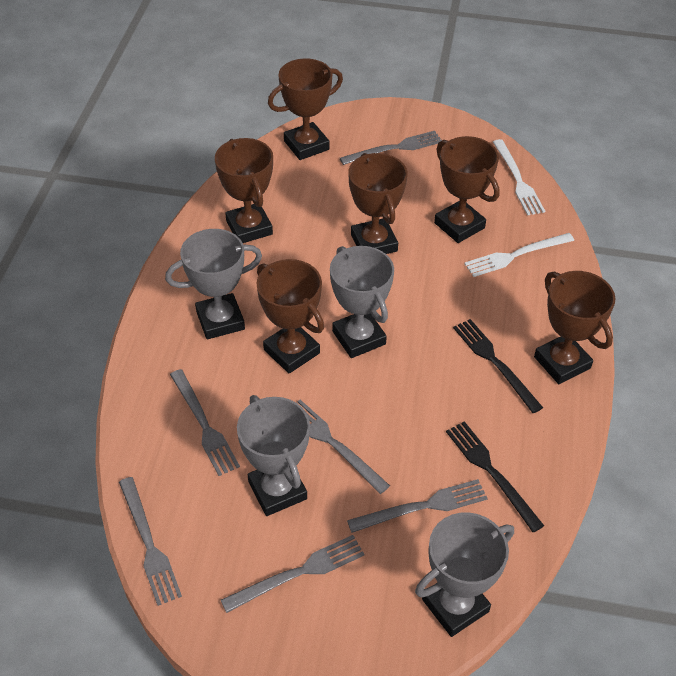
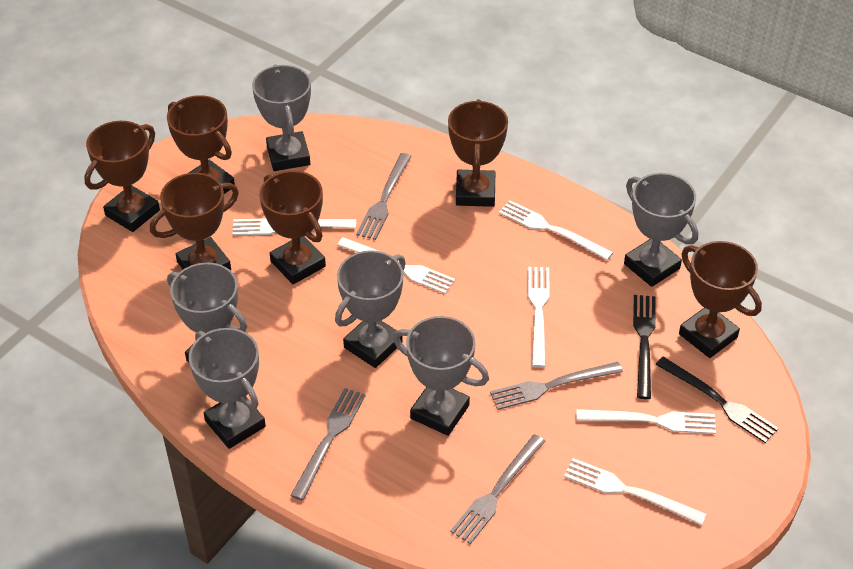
grey fork: [119,477,182,606] [170,369,240,476] [221,535,365,613] [298,400,390,494] [340,131,442,165] [347,479,488,533] = 6 -> [290,388,366,501] [356,153,412,240] [450,434,546,544] [490,362,623,410] = 4
grey trophy: [165,229,262,339] [237,395,310,516] [330,246,394,358] [415,512,514,637] = 4 -> [167,262,247,362] [189,328,266,449] [252,64,311,171] [335,250,406,368] [393,316,489,436] [624,173,698,287] = 6
white fork: [464,233,574,277] [493,139,545,215] = 2 -> [232,218,356,235] [337,237,455,294] [499,200,613,260] [528,267,550,368] [564,458,706,525] [577,409,716,434] = 6

